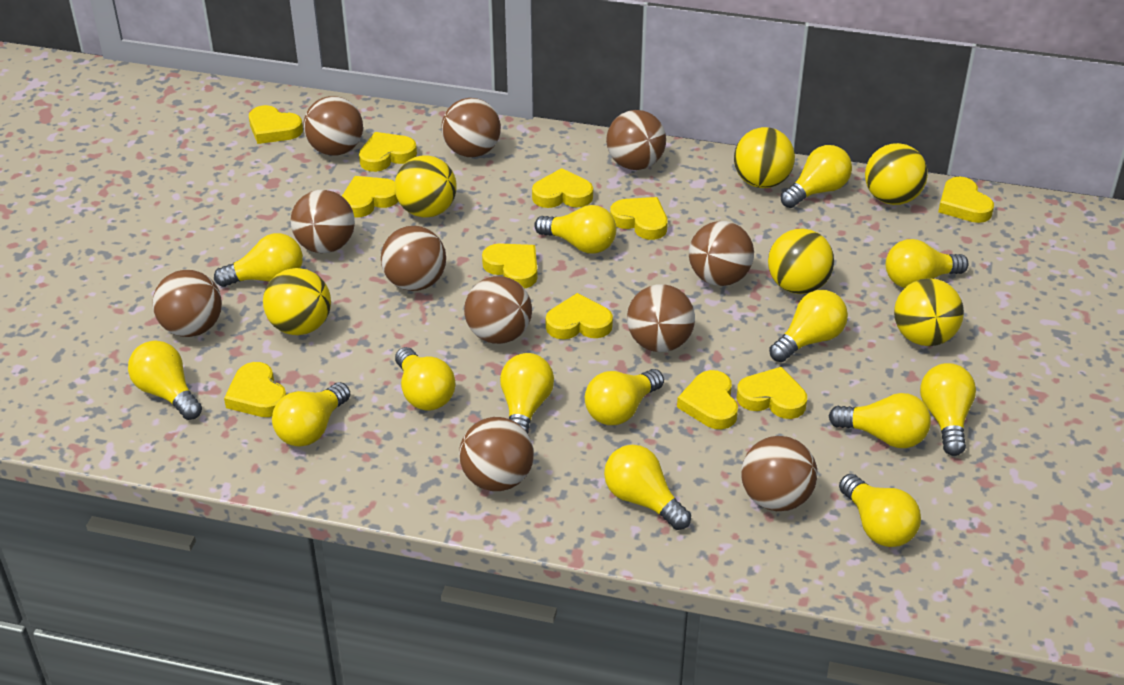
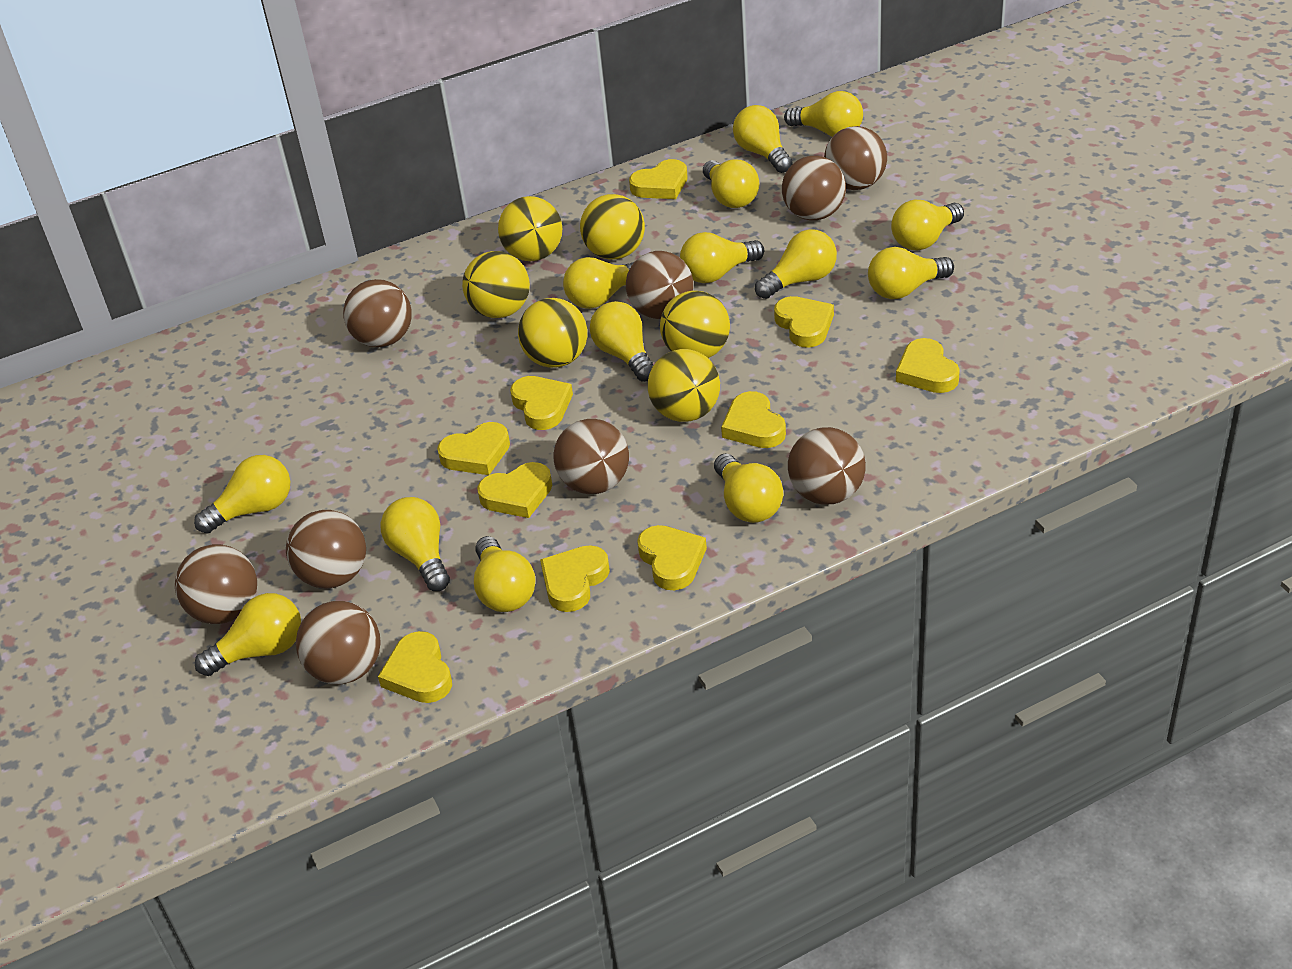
brown ball: [153,270,222,337] [291,190,355,253] [303,96,363,156] [381,226,446,291] [442,98,501,157] [459,417,534,491] [464,276,532,344] [606,110,666,170] [627,284,695,352] [689,221,754,286] [741,436,817,511] = 11 -> [175,544,257,624] [286,510,366,588] [296,601,381,684] [343,279,412,347] [554,419,629,494] [626,251,693,319] [782,156,846,221] [788,427,866,505] [824,126,887,190] = 9
yellow heart: [224,362,286,417] [249,105,303,144] [342,176,398,218] [359,132,417,172] [482,243,537,289] [532,168,593,208] [546,293,613,339] [610,197,668,240] [677,370,738,429] [736,367,807,419] [938,177,994,223] = 11 -> [378,631,452,703] [437,422,510,475] [477,462,552,518] [510,376,573,430] [540,545,610,612] [629,159,688,199] [637,525,707,590] [721,391,786,448] [774,296,834,348] [896,338,960,393] = 10

